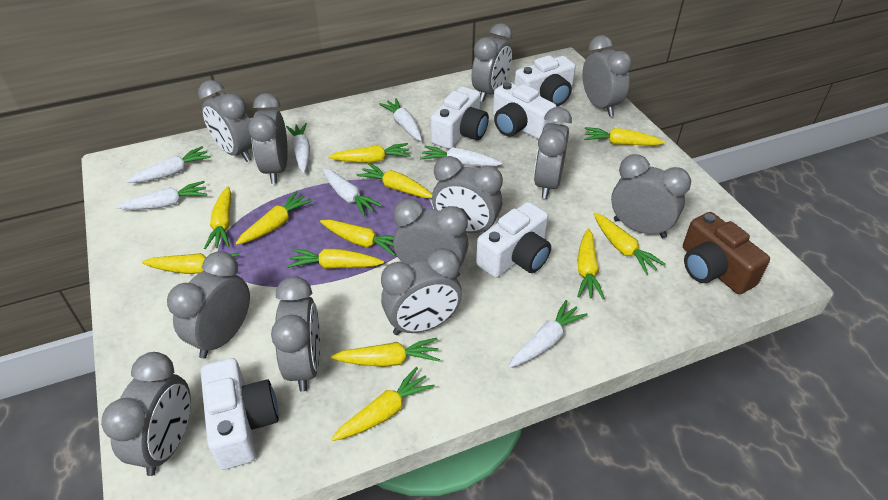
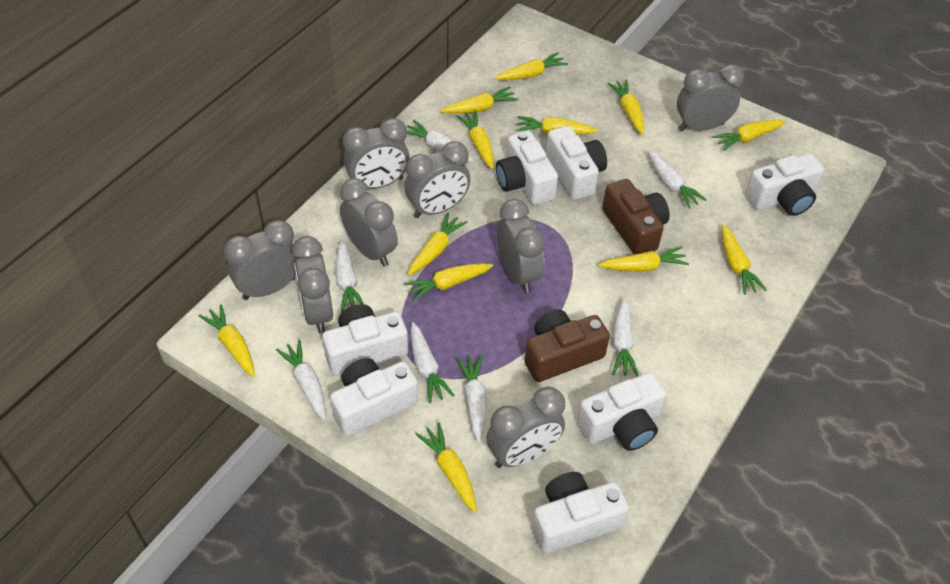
brown camera: [683,212,770,294] = 1 -> [524,310,610,382] [602,179,670,254] = 2
grey clock: [101,352,191,476] [167,251,250,359] [198,80,252,162] [248,93,288,184] [271,276,320,392] [381,248,462,335] [393,198,469,278] [432,156,503,233] [471,23,512,102] [534,107,572,199] [582,35,632,116] [611,154,691,238] = 12 -> [224,220,296,300] [292,236,333,334] [340,178,398,266] [343,118,410,189] [404,141,470,218] [486,387,565,468] [497,199,545,293] [677,64,744,131] = 8
white camera: [200,358,279,470] [431,86,489,149] [476,202,551,278] [493,82,556,139] [514,55,576,107] = 5 -> [322,304,408,376] [330,358,418,436] [496,131,558,205] [532,472,629,554] [546,126,607,200] [577,372,666,451] [745,153,824,216] = 7

